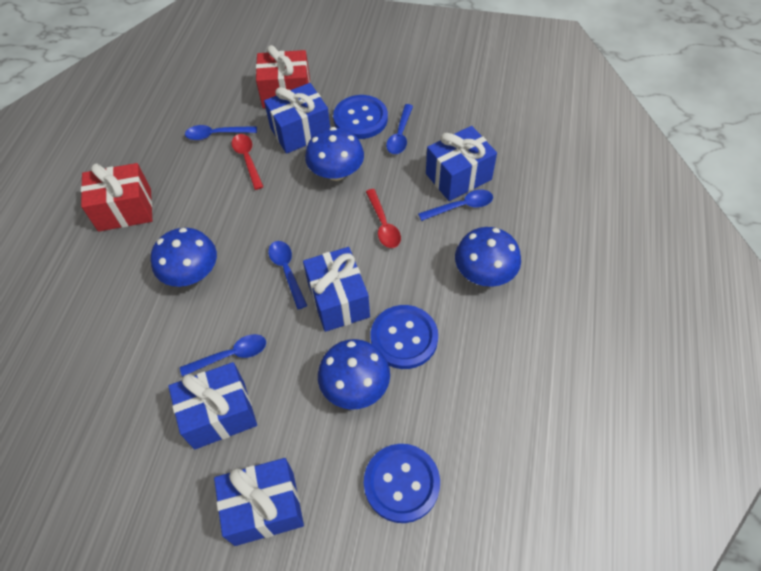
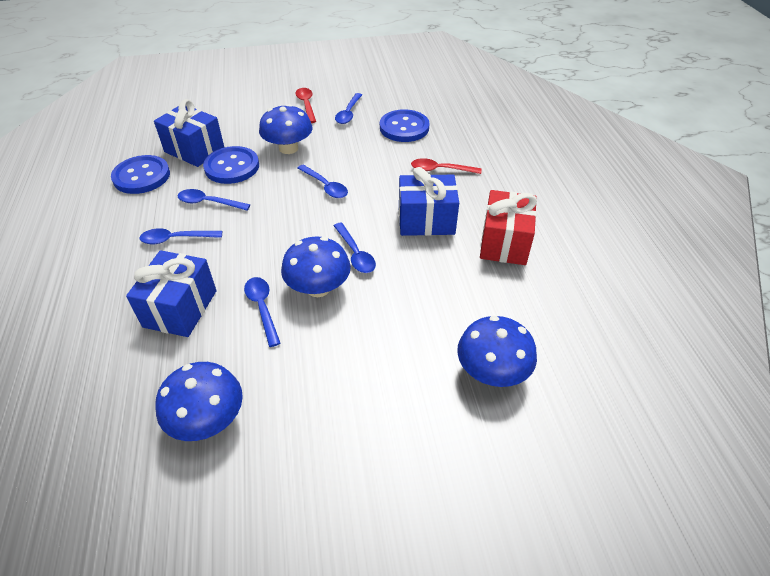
blue gift: [168,362,257,450] [214,458,304,546] [264,83,330,154] [303,247,370,332] [426,126,497,201] = 5 -> [126,250,217,337] [154,99,225,167] [399,167,459,236] = 3
blue spoon: [180,334,266,377] [185,125,257,140] [268,241,307,309] [386,104,413,154] [418,190,493,221] = 5 -> [139,228,222,244] [178,189,250,210] [244,277,281,347] [297,164,348,198] [334,222,376,273] [335,93,362,124] = 6
red gift: [81,163,152,232] [256,45,310,108] = 2 -> [480,190,537,265] = 1

